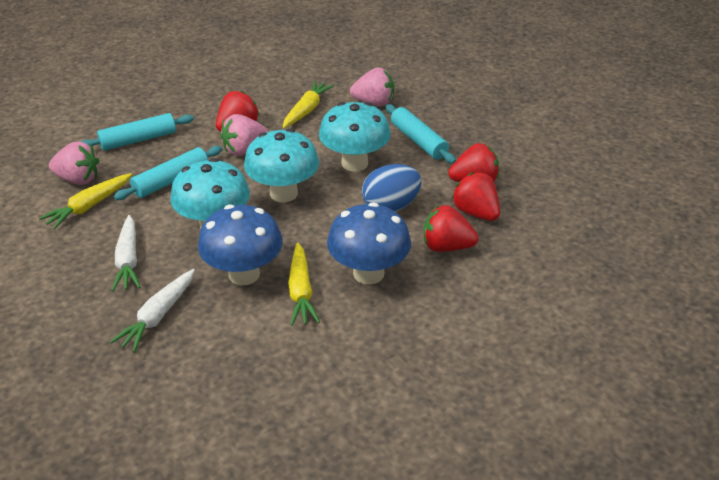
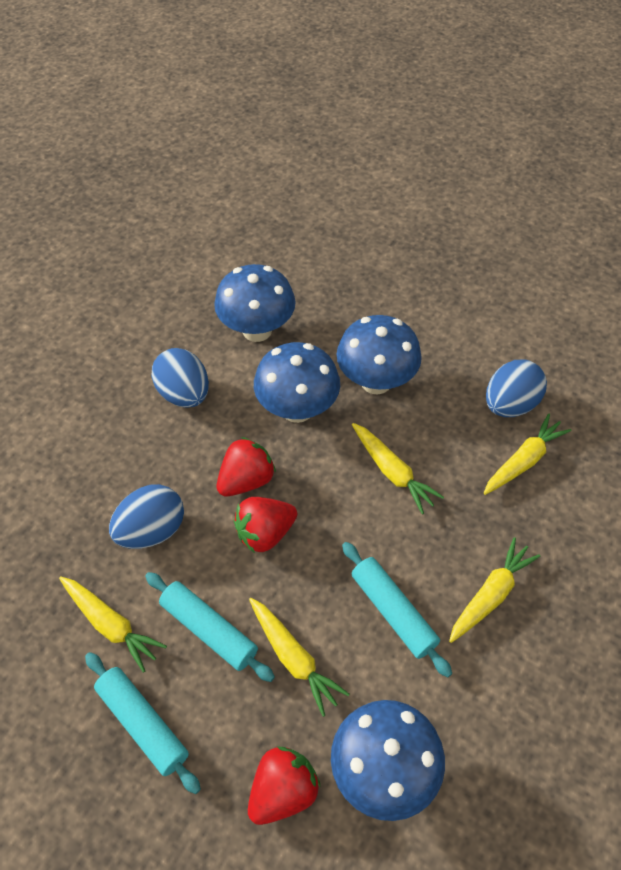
blue egg: [362,164,421,212] = 1 -> [109,484,184,549] [151,348,209,408] [486,359,547,417] = 3
blue mushroom: [198,204,283,285] [327,202,411,285] = 2 -> [214,264,296,342] [254,342,340,423] [331,700,445,821] [337,315,422,394] = 4
pink strawberry: [49,141,100,185] [221,114,268,156] [350,67,394,106] = 3 -> none = 0
red strawberry: [216,91,260,132] [424,205,479,252] [448,143,499,182] [452,172,500,221] = 4 -> [217,437,276,497] [234,497,297,553] [248,746,321,825] = 3
turquoise mushroom: [170,158,250,229] [244,129,319,202] [319,102,390,172] = 3 -> none = 0
white carrot: [110,269,195,352] [111,215,140,291] = 2 -> none = 0
yellow carrot: [39,173,132,230] [282,81,334,128] [288,243,320,326] = 3 -> [59,576,167,672] [249,598,350,717] [352,423,444,514] [449,537,541,643] [484,414,572,495] = 5

